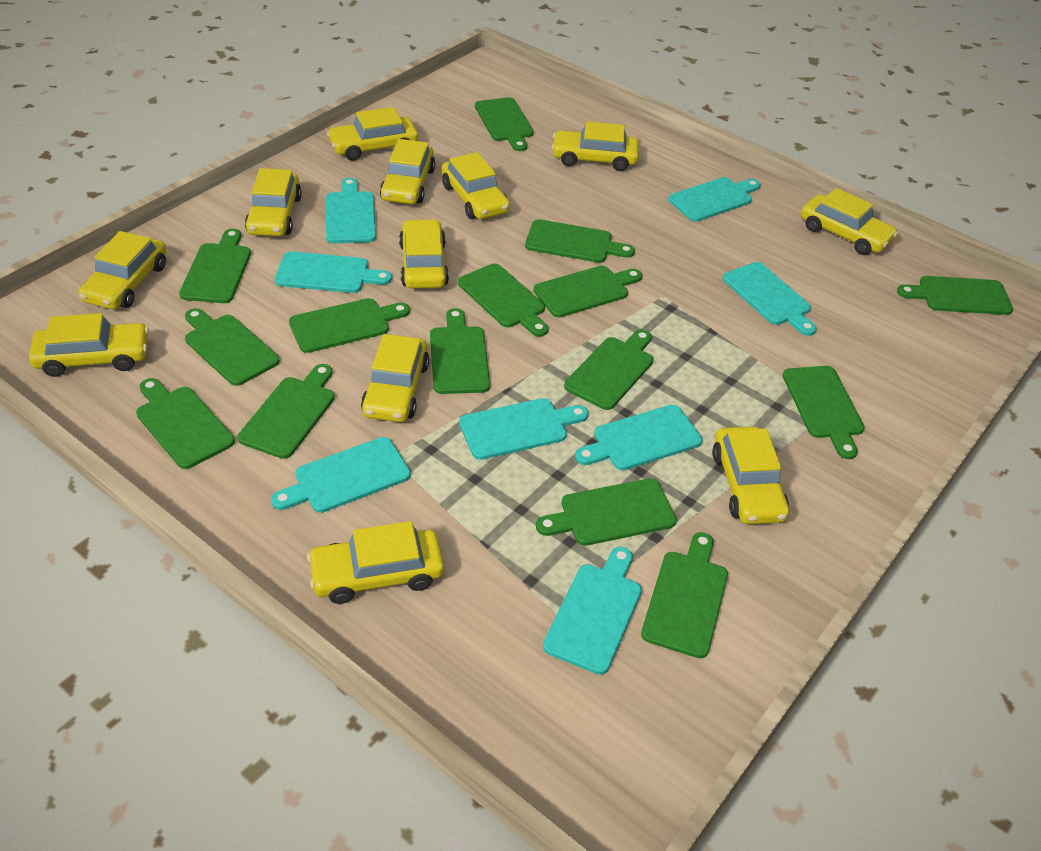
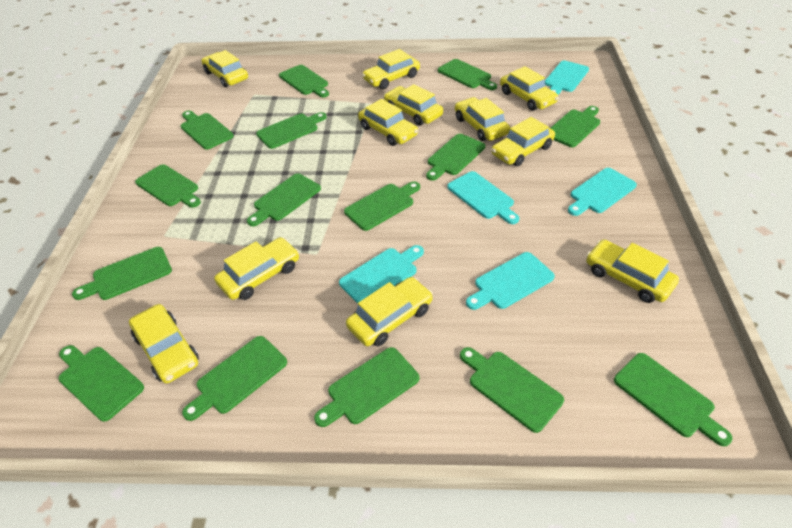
turquoise cutting board: [271,437,411,513] [275,251,392,293] [326,178,376,243] [459,398,588,460] [543,547,642,675] [575,405,703,470] [668,177,761,222] [723,262,817,336] = 8 -> [339,245,424,303] [447,171,519,224] [466,252,555,310] [545,61,589,95] [568,168,637,216] = 5
yellow car: [29,313,149,377] [78,231,166,309] [245,168,302,236] [307,521,444,604] [327,107,418,161] [361,334,429,422] [380,139,435,204] [399,219,449,288] [442,152,510,219] [551,121,639,171] [712,427,789,524] [801,188,898,255] = 12 -> [129,304,199,383] [201,50,248,87] [214,237,299,300] [346,277,433,346] [358,99,418,146] [362,49,420,89] [384,84,443,126] [455,97,510,141] [491,117,555,166] [500,66,559,111] [586,240,679,303] = 11

